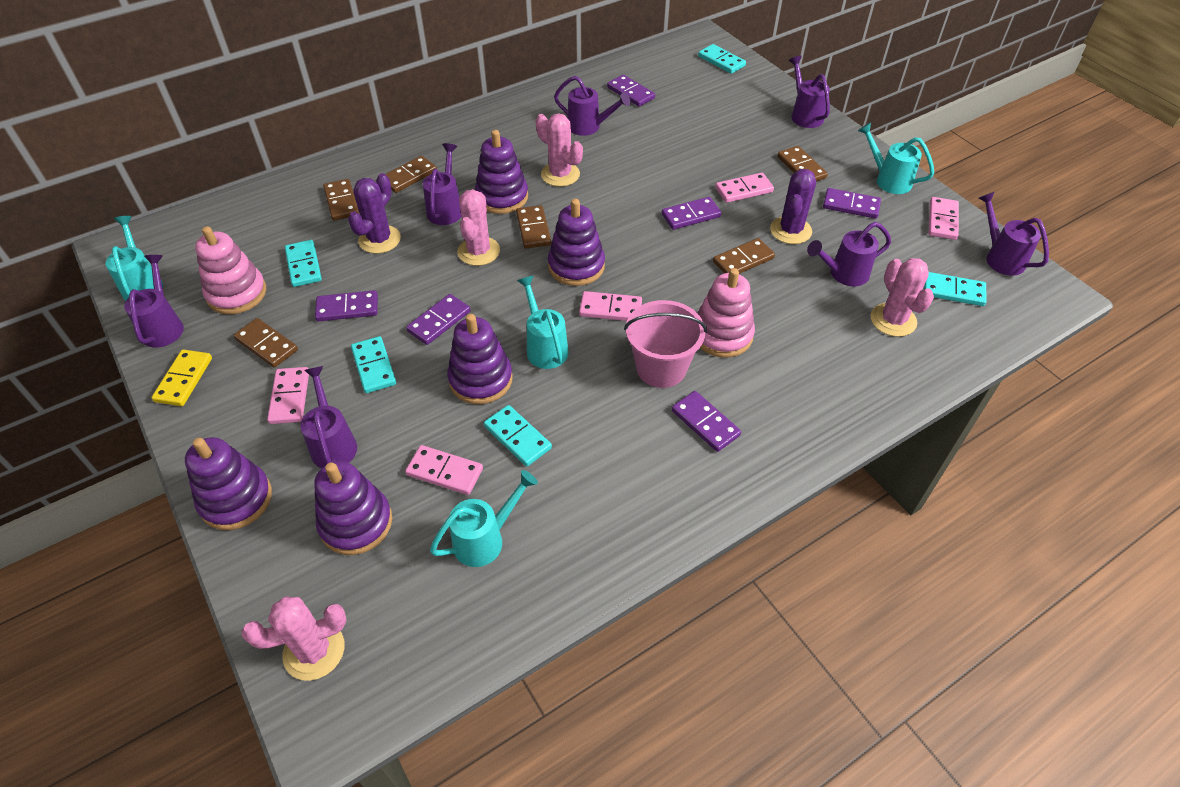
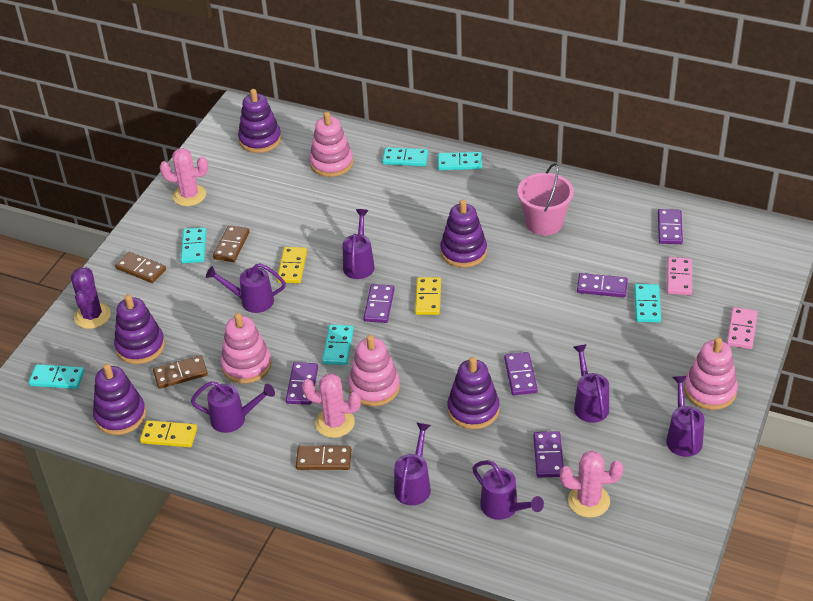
brown domino: [233,318,298,368] [323,179,359,221] [385,156,437,193] [516,205,551,249] [713,238,775,274] [777,146,828,182] = 6 -> [115,252,166,283] [153,355,208,389] [213,225,250,262] [296,446,351,470] = 4
pink cactus: [242,596,347,681] [457,189,500,266] [536,113,583,187] [871,258,934,337] = 4 -> [160,148,208,206] [302,373,361,438] [560,451,623,518] = 3
pink domino: [267,367,309,424] [405,445,483,495] [579,291,642,321] [715,173,774,203] [929,197,959,240] = 5 -> [667,257,692,295] [727,307,758,349] = 2
pink stacking toy: [195,226,266,314] [698,268,755,358] = 2 -> [221,313,272,384] [309,112,353,177] [348,335,400,406] [684,337,738,410] = 4
purple cactus: [348,173,401,254] [770,169,816,244] = 2 -> [71,267,111,329] = 1
turquoise domino: [285,240,322,287] [351,336,396,393] [484,405,552,466] [698,44,746,74] [924,272,987,306] = 5 -> [29,364,84,389] [181,227,206,263] [322,325,354,365] [382,147,428,166] [437,152,482,170] [634,284,661,322] = 6
turquoise watering can: [105,216,163,301] [430,470,538,567] [517,276,569,369] [858,122,934,194] = 4 -> none = 0
yellow domino: [151,350,212,406] = 1 -> [140,420,197,447] [277,247,307,283] [415,277,441,315] = 3

